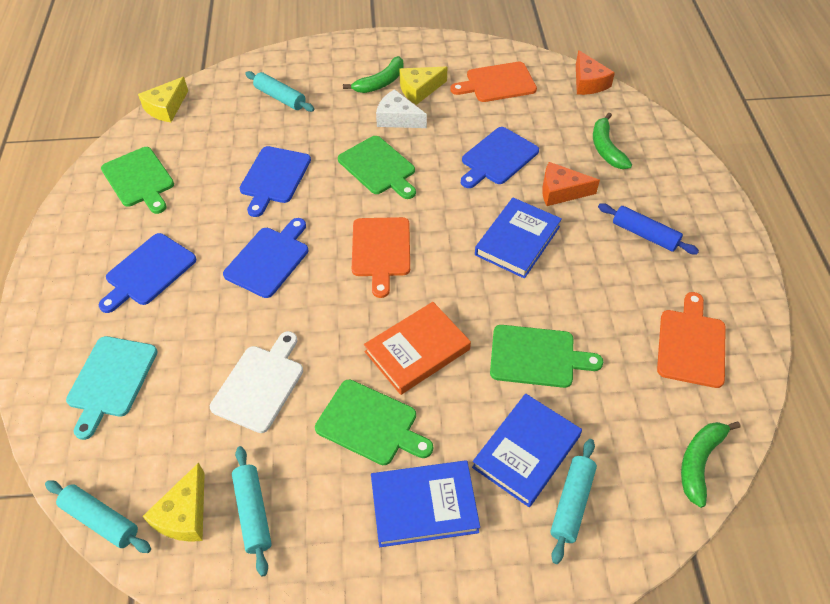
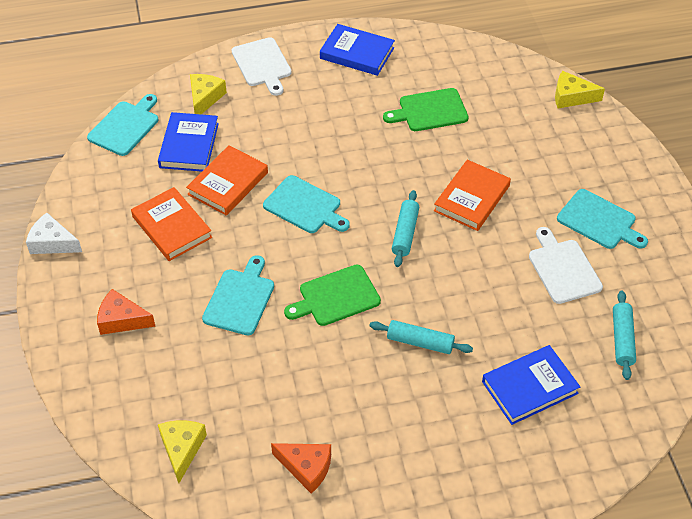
blue cutting board: [99,233,197,313] [223,218,308,298] [240,146,311,217] [461,127,539,188] = 4 -> none = 0
blue rolling pin: [598,204,699,254] = 1 -> none = 0
green banana: [343,56,404,93] [593,113,632,169] [681,422,740,508] = 3 -> none = 0
green cutting board: [101,147,174,214] [315,380,433,465] [338,136,416,199] [490,325,603,388] = 4 -> [284,265,381,326] [383,88,469,131] = 2
orange book: [364,302,471,395] = 1 -> [131,187,212,261] [186,145,268,216] [434,160,511,231] = 3
orange cutting board: [352,217,410,298] [450,62,537,102] [657,292,726,388] = 3 -> none = 0
turquoise cutting board: [66,336,157,440] = 1 -> [87,94,158,156] [202,255,274,336] [263,175,350,233] [557,189,648,249] = 4
turquoise rolling pin: [45,480,151,553] [232,446,272,577] [245,71,315,112] [550,439,597,564] = 4 -> [369,320,473,354] [392,190,419,267] [613,291,636,380] = 3
white cutting board: [210,331,303,433] = 1 -> [232,37,292,96] [529,227,603,304] = 2

